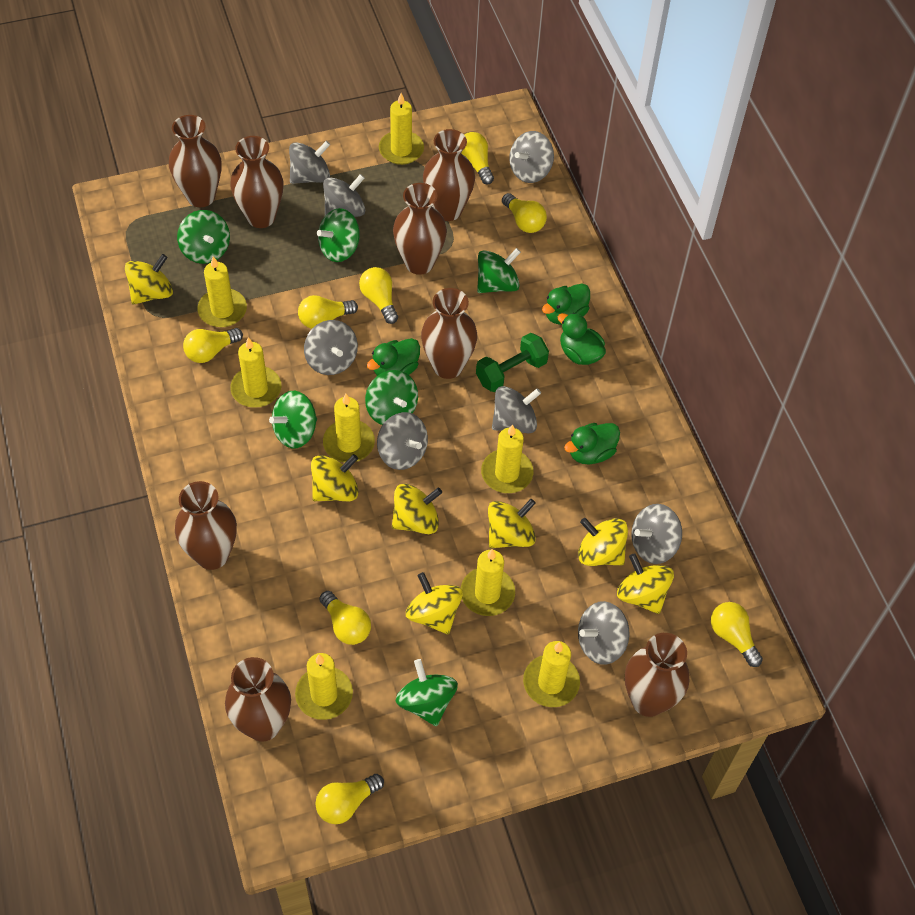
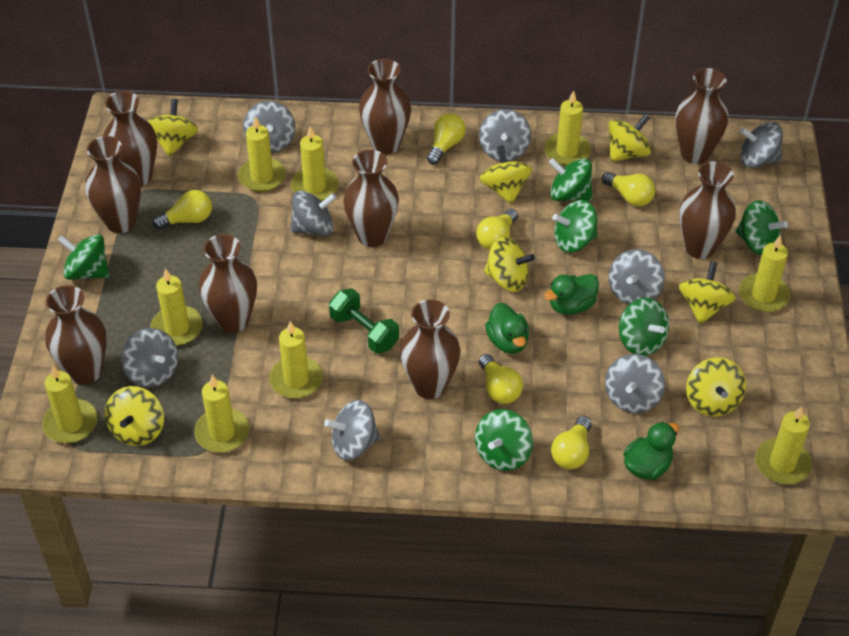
brown vase: [169,115,222,207] [175,481,237,570] [225,657,291,742] [230,136,283,228] [393,183,447,275] [421,288,477,379] [423,129,475,221] [625,633,690,717] = 8 -> [45,285,107,385] [85,136,141,233] [103,91,157,186] [199,234,257,333] [343,150,399,247] [359,59,411,154] [400,299,460,399] [675,68,729,164] [679,161,736,259] = 9
green duck: [367,338,420,376] [542,283,590,325] [558,313,606,365] [564,423,620,464] = 4 -> [485,303,529,354] [544,274,599,315] [623,422,679,480] = 3
yellow candle: [197,256,247,327] [230,337,281,408] [295,653,353,720] [323,394,375,463] [379,93,424,165] [461,549,515,616] [481,424,534,493] [523,641,580,707] = 8 -> [42,366,98,443] [151,268,203,346] [194,375,250,452] [238,116,286,192] [269,321,323,399] [291,126,339,201] [544,90,591,166] [739,236,790,312] [755,406,812,484] = 9
yellow light bulb: [183,328,243,363] [298,295,358,329] [315,774,384,824] [319,591,371,645] [359,267,398,324] [461,132,494,185] [502,193,547,233] [711,602,763,667] = 8 -> [153,190,212,229] [427,113,466,165] [476,209,518,250] [479,354,523,404] [551,416,591,469] [602,172,655,206] = 6

